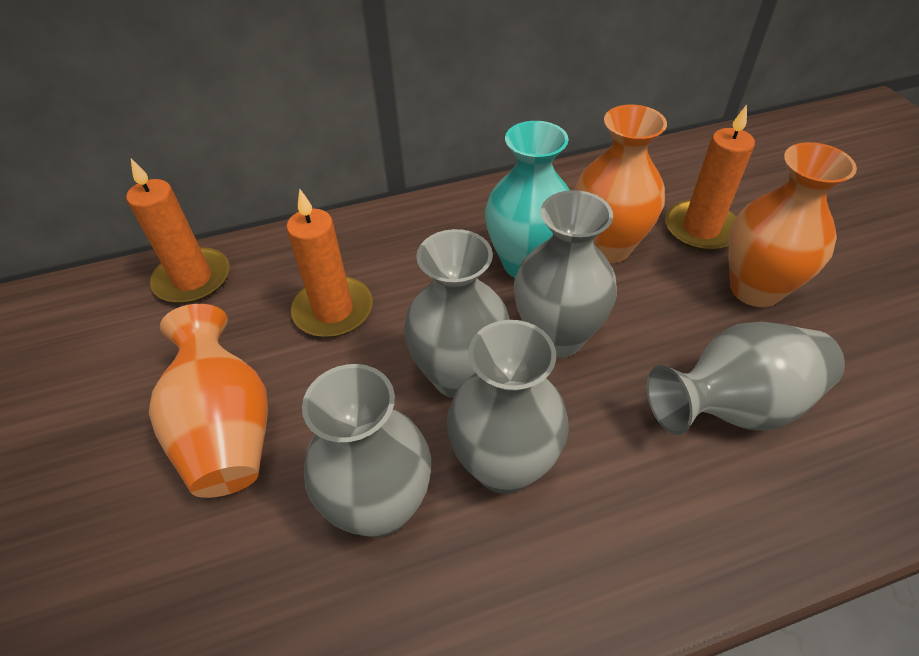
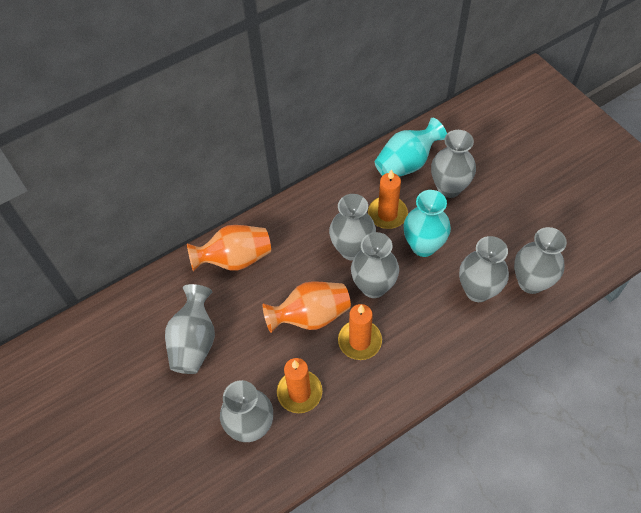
grey vase: [302,364,431,538] [404,229,510,398] [447,320,569,494] [514,190,617,358] [647,322,845,435] = 5 -> [165,284,215,374] [220,380,273,442] [329,194,376,261] [351,232,399,298] [431,130,476,198] [459,236,509,302] [514,227,567,294] = 7
orange vase: [149,304,268,498] [575,105,667,263] [728,142,857,307] = 3 -> [187,225,271,272] [263,281,351,333] = 2
turquoise vase: [485,121,569,278] = 1 -> [375,118,447,177] [404,190,451,257] = 2

